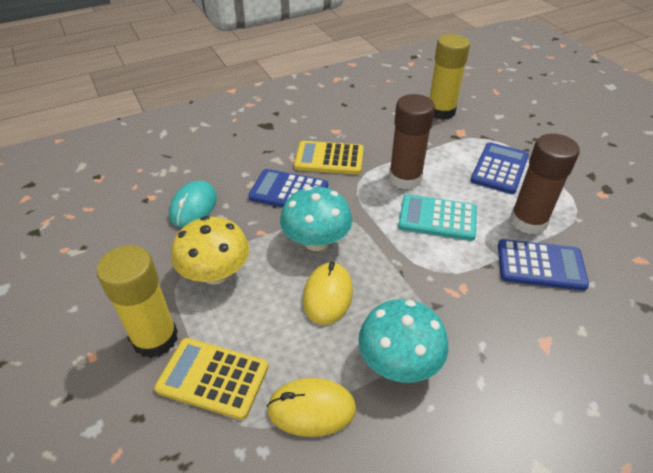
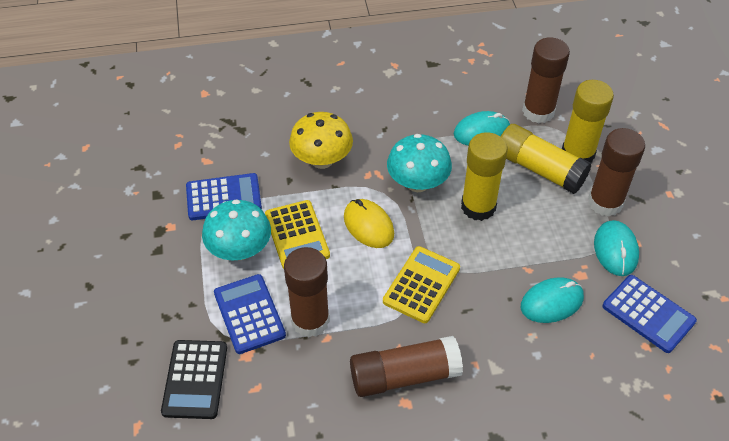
black calculator: none = 0 -> [161,340,227,419] = 1
brown glue stick: [389,94,435,189] [510,134,580,234] = 2 -> [284,247,330,337] [350,336,463,397] [522,37,570,123] [588,128,645,217] = 4
turquoise calculator: [398,194,477,241] = 1 -> none = 0
turquoise mouse: [169,181,217,227] = 1 -> [454,111,510,146] [521,277,584,323] [594,220,639,276] = 3
yellow glue stick: [96,245,178,358] [430,34,470,120] = 2 -> [461,132,508,221] [501,124,592,194] [562,80,614,163] = 3
yellow mouse: [267,378,356,437] [303,262,353,325] = 2 -> [344,199,394,248] = 1

